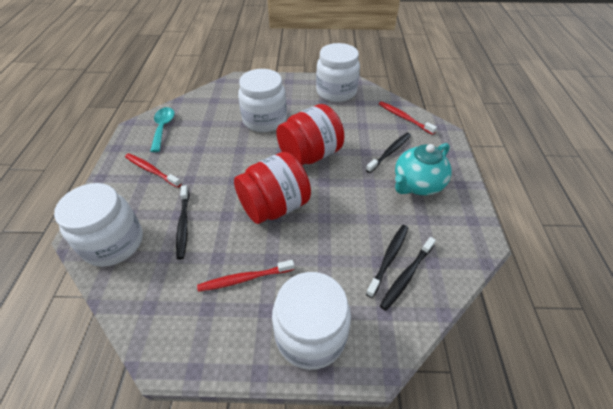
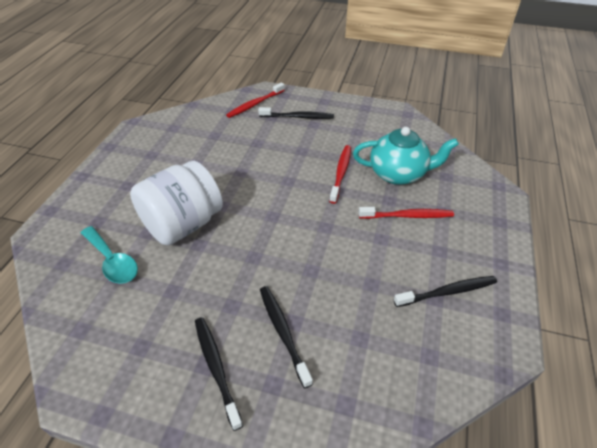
red jar: [234,152,311,224] [276,104,344,165] = 2 -> none = 0
white jar: [54,183,143,267] [238,69,287,132] [272,272,351,370] [316,43,360,102] = 4 -> [130,161,223,245] = 1

